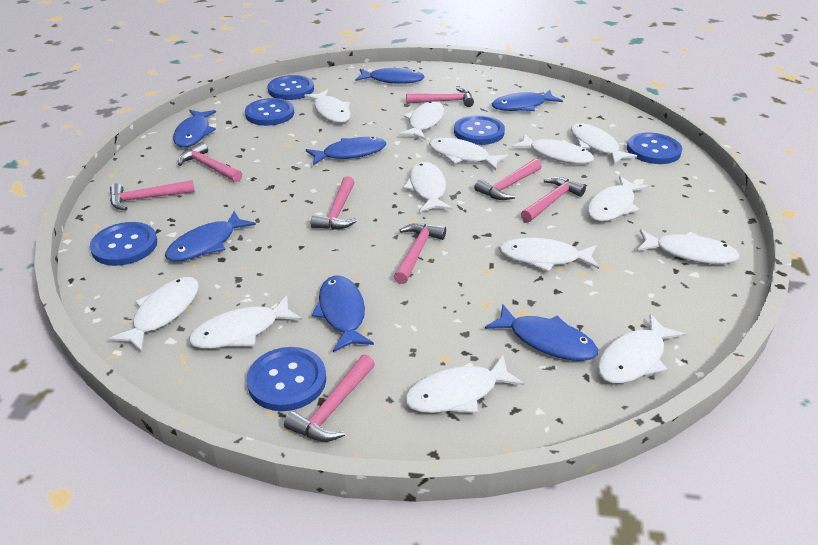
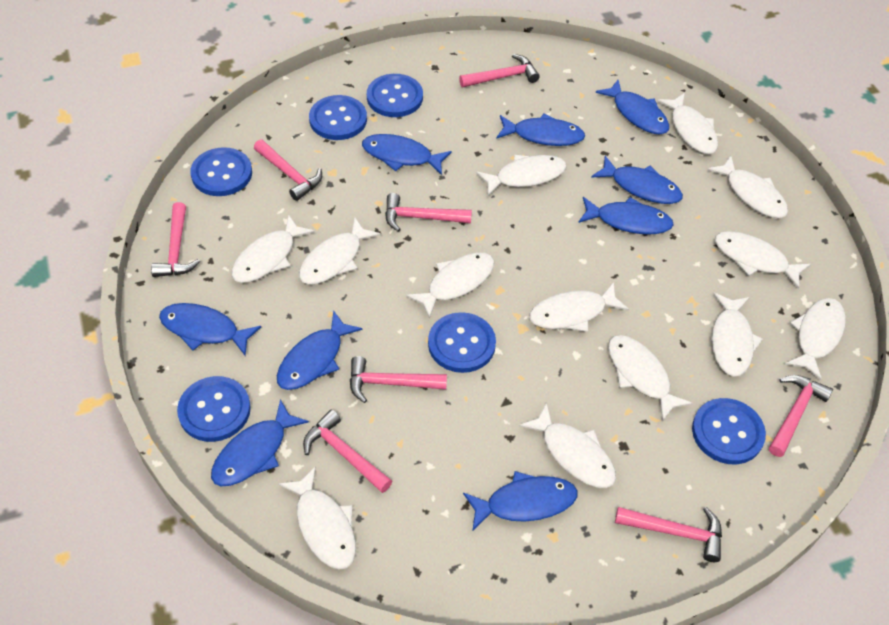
blue fish: [165,211,256,261] [173,110,216,147] [306,137,386,165] [312,276,374,352] [355,67,424,84] [485,304,598,361] [492,90,563,111] = 7 -> [159,303,261,356] [211,399,309,486] [277,310,362,390] [362,134,452,175] [463,471,578,531] [496,114,585,146] [578,197,674,234] [591,156,683,204] [596,80,669,135] = 9

